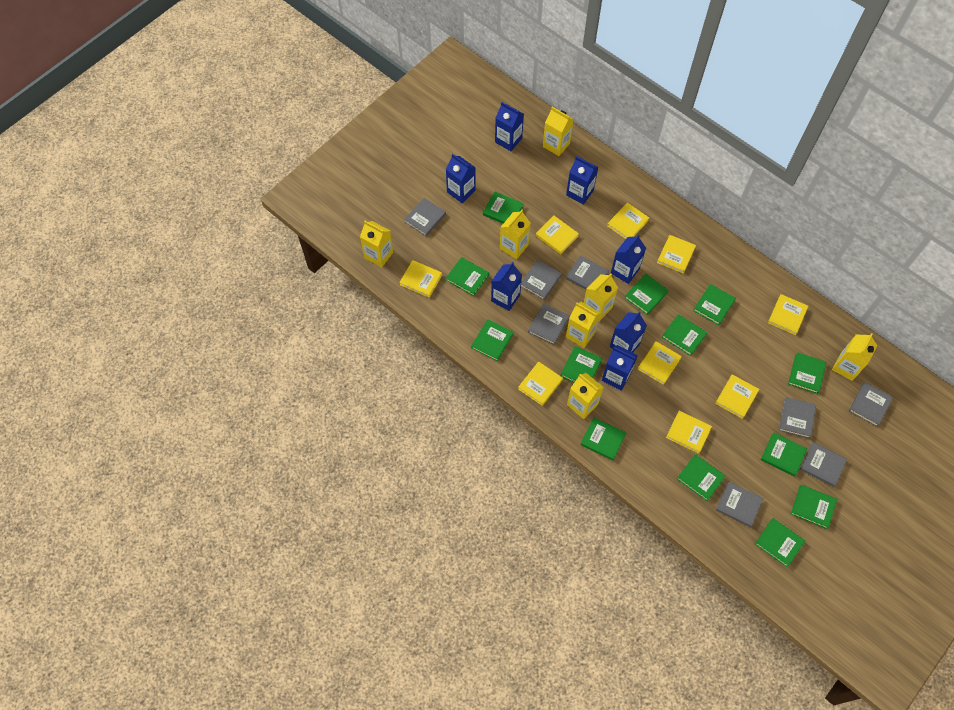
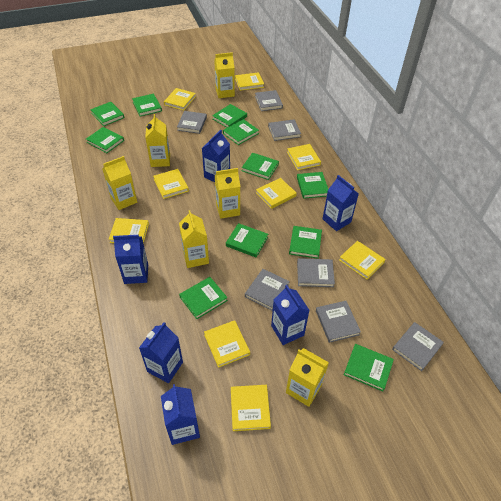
blue carton: [446,154,476,203] [491,262,522,311] [495,102,524,151] [566,156,598,205] [602,345,638,391] [610,311,647,352] [611,235,646,284] = 7 -> [113,235,148,284] [139,322,183,383] [161,384,200,445] [202,130,230,182] [271,285,310,345] [322,175,359,231] = 6
green book: [446,257,489,296] [471,319,513,361] [483,192,524,224] [561,346,602,382] [580,418,626,461] [625,274,669,315] [662,314,707,356] [677,454,726,501] [693,284,736,325] [755,518,805,567] [761,432,807,477] [788,352,827,394] [791,485,837,529] = 13 -> [86,127,124,153] [90,102,124,126] [132,94,162,117] [179,277,228,319] [212,104,247,128] [223,119,259,145] [226,223,268,257] [242,153,279,180] [289,226,322,259] [297,172,328,199] [344,344,394,391] = 11
grey book: [404,198,446,236] [521,260,562,300] [528,304,569,345] [566,255,609,290] [716,482,763,527] [779,397,816,439] [800,442,847,487] [849,382,893,427] = 8 -> [177,111,207,134] [245,269,290,311] [255,90,283,111] [268,119,301,141] [297,258,335,287] [316,301,361,343] [392,322,444,371] = 7
yellow carton: [360,221,393,268] [500,210,531,259] [543,107,574,156] [566,302,600,348] [567,373,604,419] [584,274,618,322] [832,333,877,381] = 7 -> [102,156,137,210] [145,114,170,167] [179,210,209,268] [214,52,235,98] [215,168,240,219] [286,348,329,407] = 6

